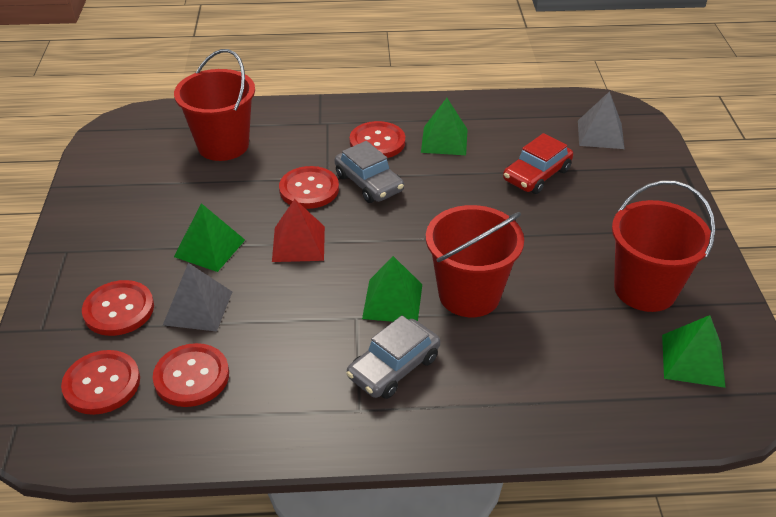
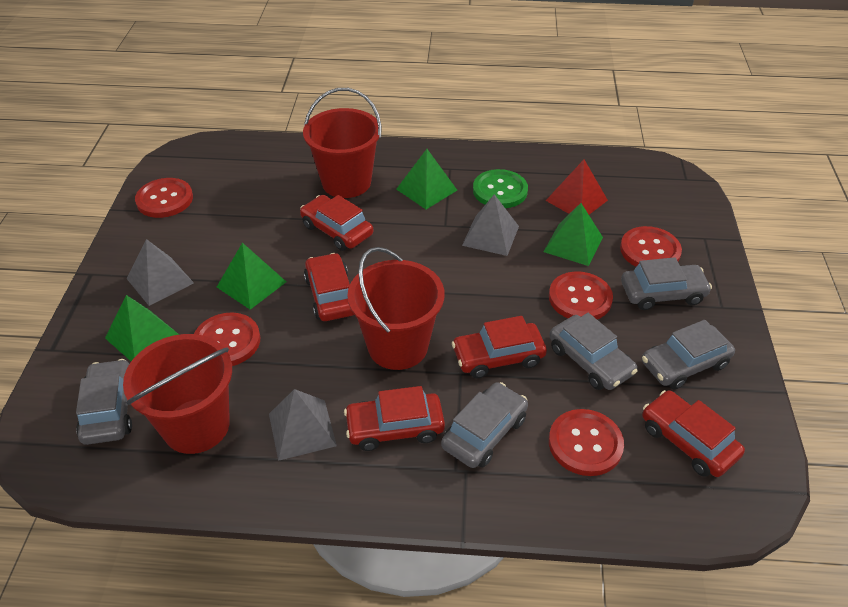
green button: none = 0 -> [473,169,528,208] = 1
grey car: [335,141,404,203] [347,315,440,399] = 2 -> [76,359,132,445] [441,382,528,468] [549,313,638,390] [621,257,712,310] [642,320,735,389] = 5
grey pyramid: [163,263,232,332] [578,91,625,149] = 2 -> [127,239,194,306] [269,389,337,461] [462,194,519,256] = 3
red car: [503,133,573,194] = 1 -> [300,195,373,251] [304,253,354,321] [344,386,445,451] [452,316,547,378] [642,390,745,477] = 5

